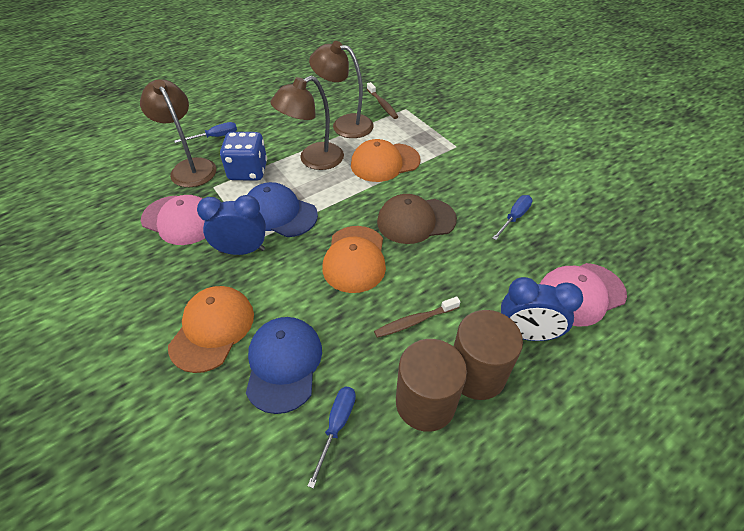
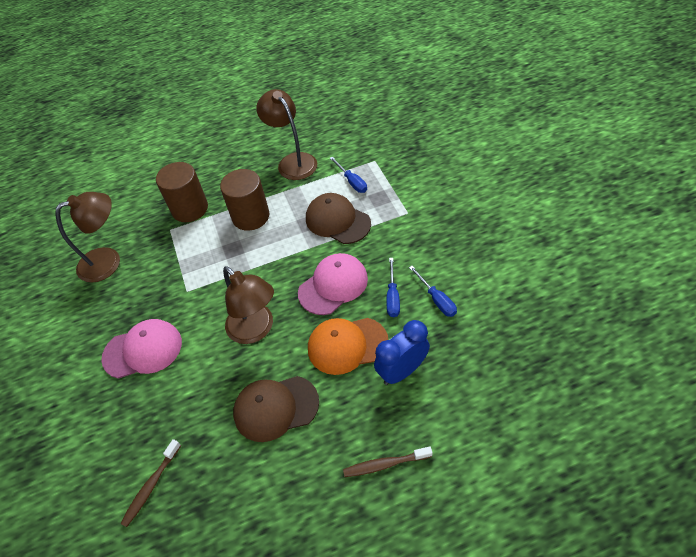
blue cap: [246,317,322,414] [247,182,318,237] = 2 -> none = 0
blue clock: [197,195,266,255] [501,277,583,341] = 2 -> [374,320,430,385] = 1
blue dice: [220,132,267,180] = 1 -> none = 0
brown cap: [377,194,457,244] = 1 -> [233,376,319,442] [306,193,371,244] = 2
orange cap: [168,286,254,373] [322,226,386,293] [351,139,420,182] = 3 -> [308,318,388,375] = 1

